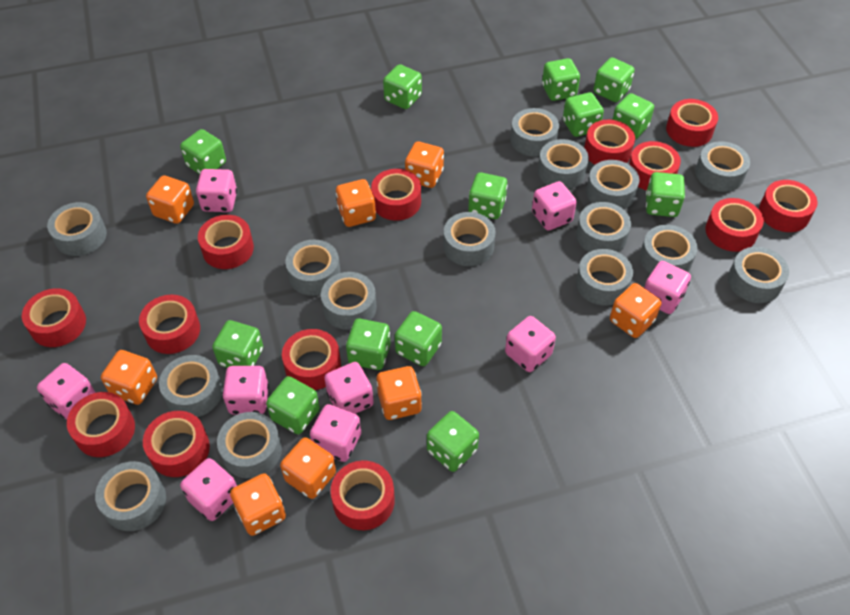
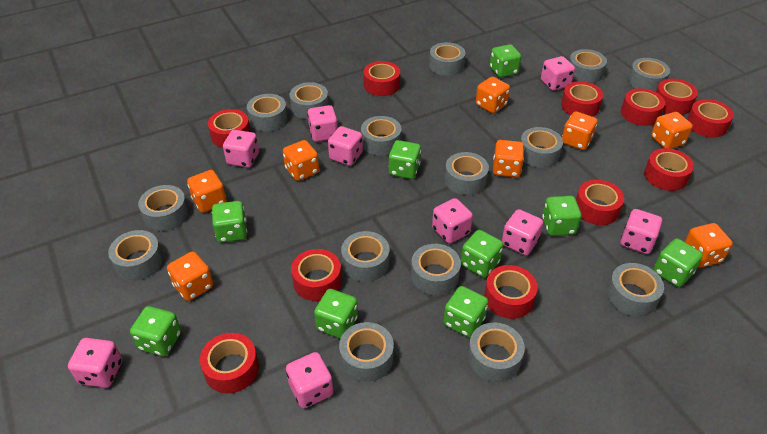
green dice: [180,129,226,174] [212,320,263,368] [266,376,320,434] [346,319,390,370] [383,64,422,109] [395,311,442,366] [427,411,479,472] [468,172,508,219] [542,58,580,101] [563,92,604,137] [594,57,635,102] [612,93,654,140] [646,172,685,217] = 13 -> [130,306,181,356] [212,201,247,243] [314,289,358,339] [388,140,421,179] [443,286,488,338] [461,230,503,278] [490,44,521,78] [542,196,581,236] [653,238,703,287] = 9
red tape: [22,288,86,347] [67,392,135,457] [139,295,200,354] [143,411,210,477] [198,215,254,269] [282,329,341,390] [331,461,395,530] [371,169,421,221] [584,119,635,165] [629,141,681,190] [666,99,718,147] [705,198,764,252] [759,180,817,232] = 13 -> [200,333,259,393] [208,109,251,148] [291,249,342,301] [364,61,400,96] [484,265,538,319] [561,81,603,117] [576,180,624,225] [621,88,665,126] [644,148,694,191] [656,79,698,115] [687,99,734,138] = 11

